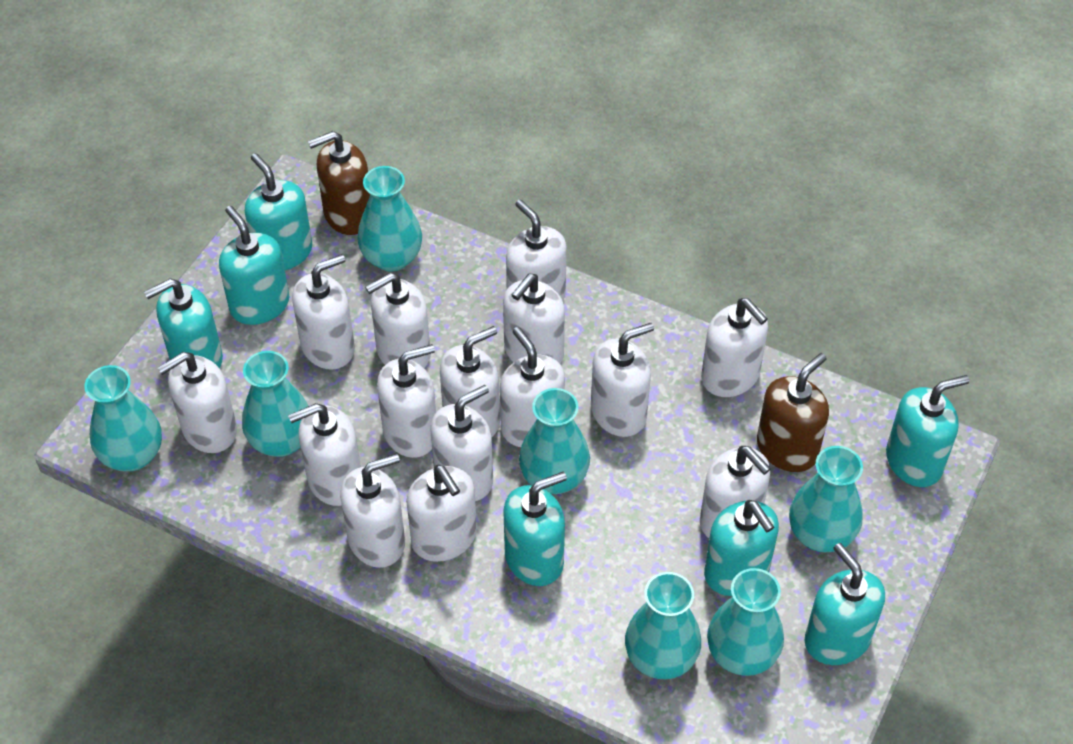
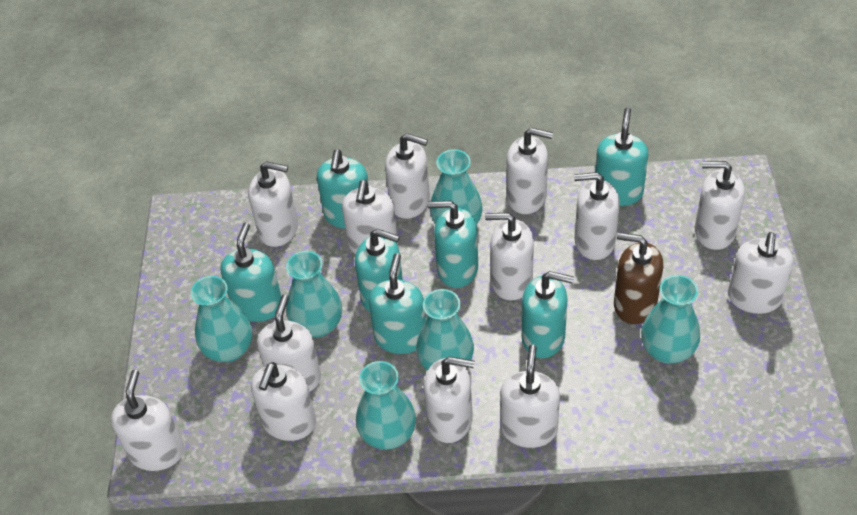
brown soap dispenser: [308,131,370,235] [757,353,829,472] = 2 -> [614,232,663,324] = 1
turquoise vase: [84,365,162,471] [242,351,308,457] [357,166,422,272] [519,388,590,494] [625,572,701,679] [707,568,784,676] [789,446,863,552] = 7 -> [191,276,252,362] [286,251,342,338] [356,361,416,450] [416,289,474,371] [430,149,483,225] [641,275,700,364] = 6
white soap dispenser: [158,352,237,453] [288,403,361,506] [292,254,355,370] [340,454,405,568] [365,273,431,368] [377,344,436,458] [406,465,477,562] [431,385,493,501] [440,326,500,437] [500,327,565,447] [503,274,565,363] [506,199,567,301] [591,323,654,437] [700,446,771,538] [701,298,768,397] = 15 -> [111,369,184,471] [248,161,298,247] [251,362,316,441] [257,294,321,392] [342,180,398,254] [385,133,430,219] [423,356,475,443] [485,213,534,300] [500,345,560,448] [507,128,553,214] [574,172,620,260] [695,161,745,250] [728,232,793,314] = 13

